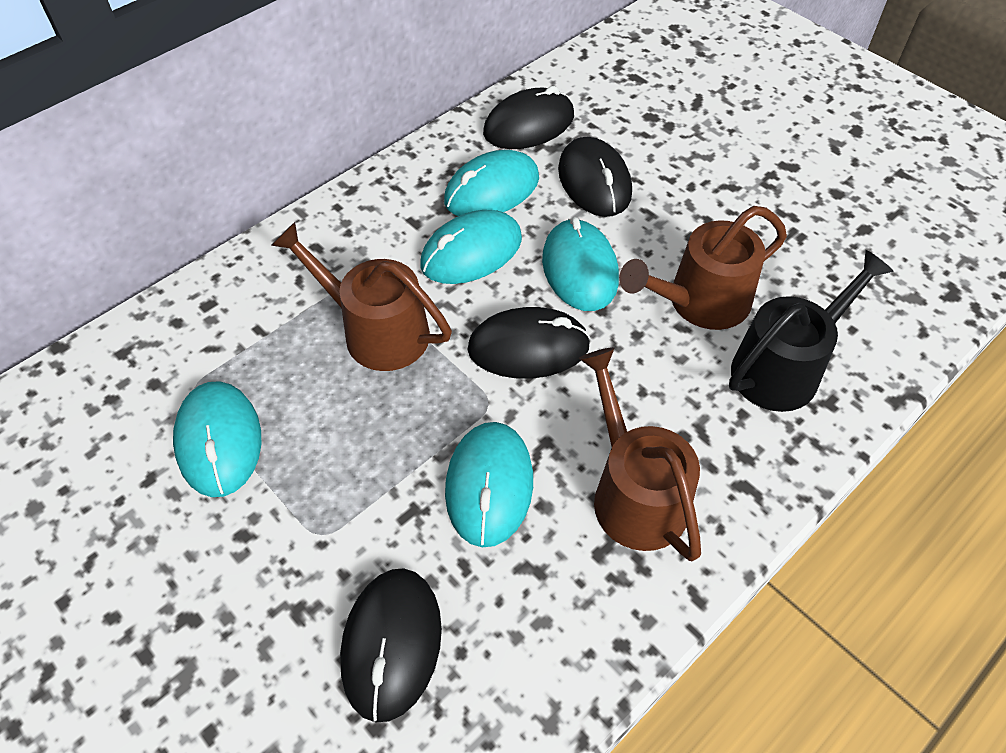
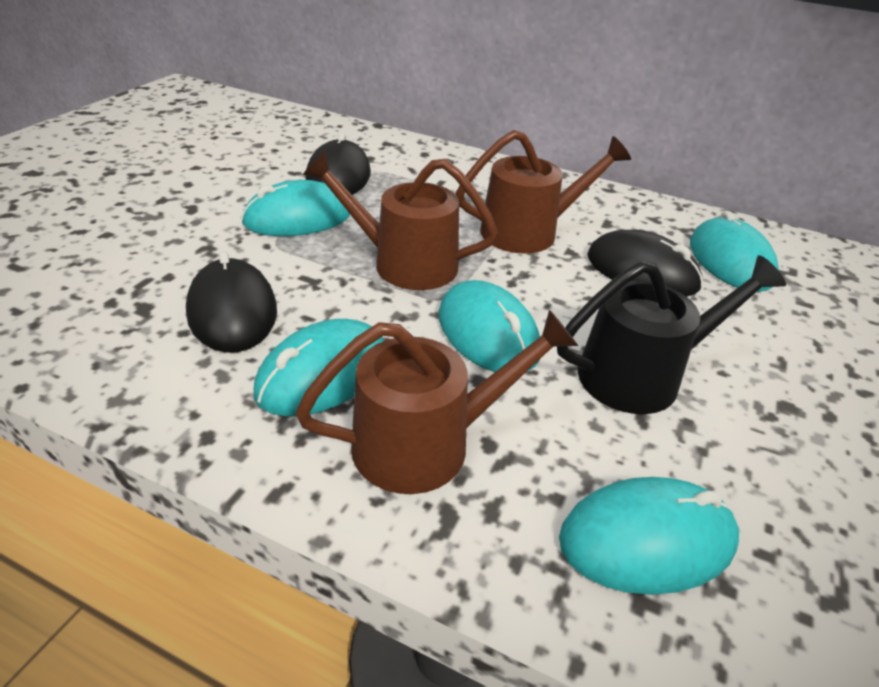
black mouse: [340,568,442,722] [467,307,591,379] [483,86,574,149] [558,137,632,217] = 4 -> [186,251,277,353] [306,133,371,195] [587,230,703,297] = 3

